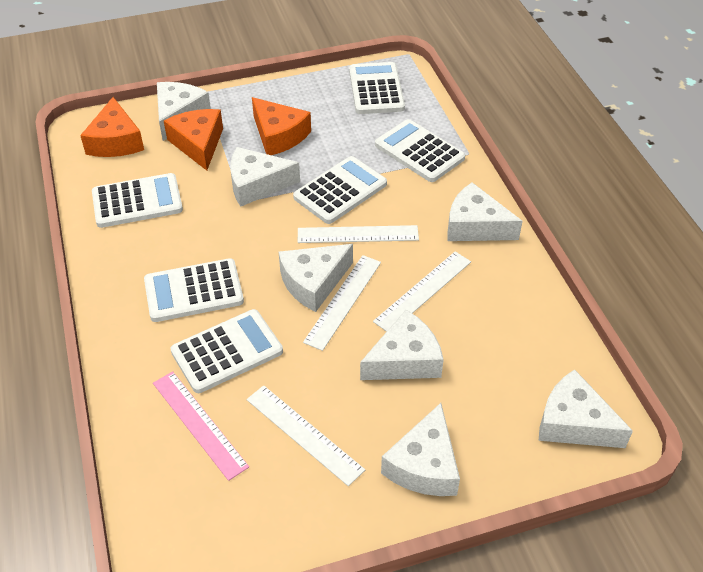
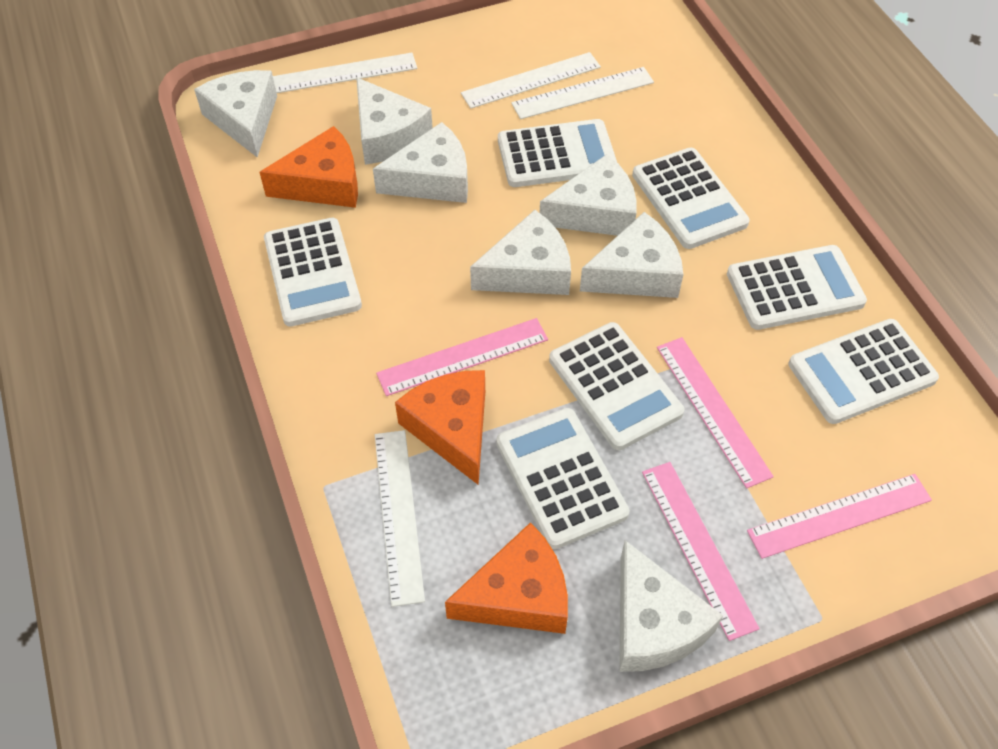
pink ruler: [153,371,249,481] = 1 -> [376,318,548,396] [642,462,760,641] [657,337,774,488] [747,474,932,559] = 4
white calculator: [92,173,183,228] [144,258,244,322] [170,309,283,393] [293,156,387,224] [349,62,405,114] [375,119,465,182] = 6 -> [264,218,362,327] [496,408,629,549] [498,119,617,187] [549,322,684,450] [632,148,750,249] [727,245,867,330] [788,319,939,424] = 7

